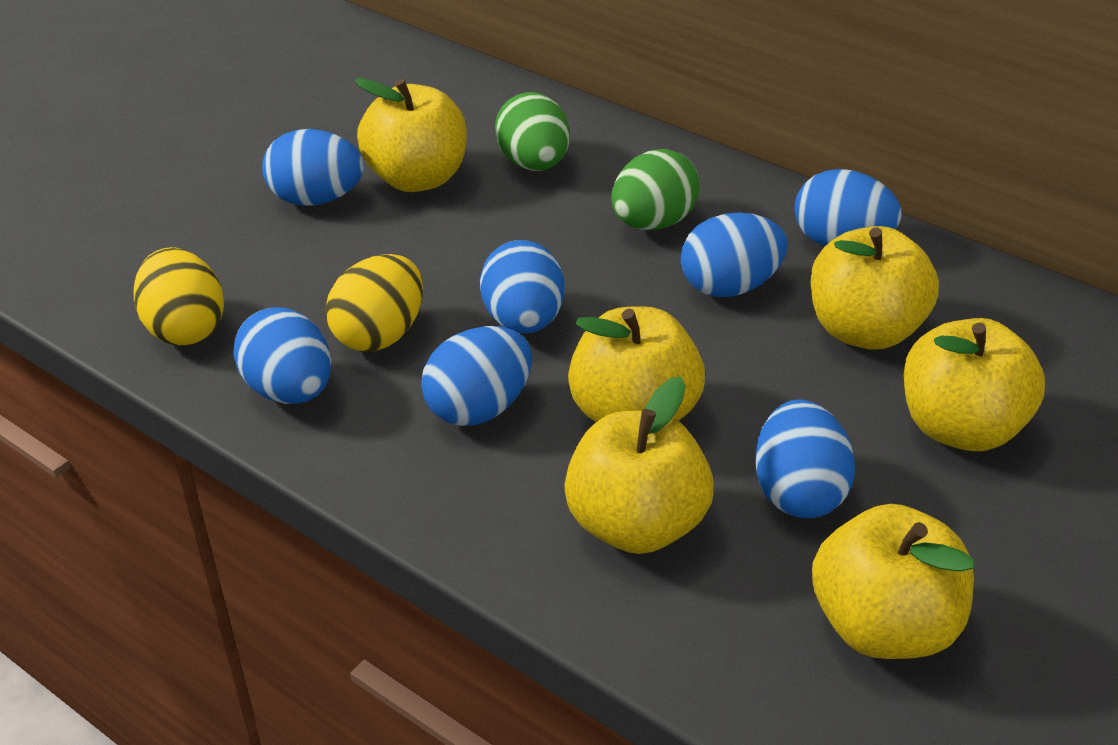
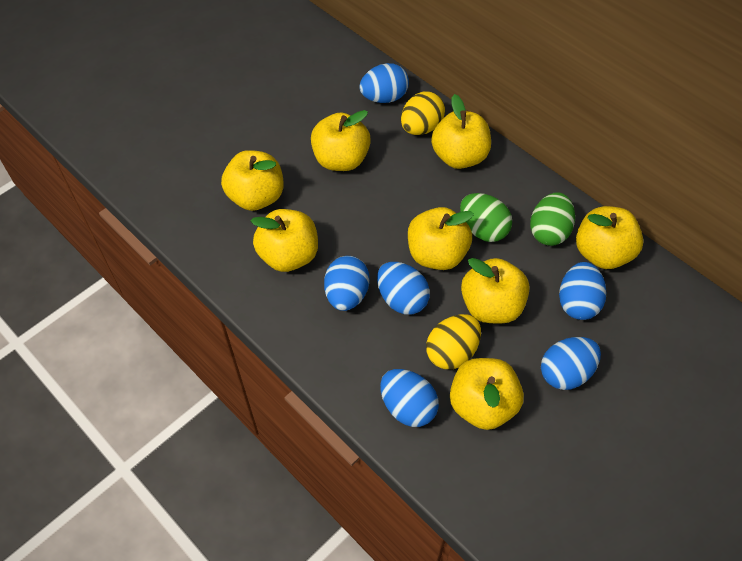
blue egg: [233,308,331,404] [262,129,364,206] [421,326,532,426] [480,240,565,334] [681,212,788,297] [755,399,855,518] [794,169,902,246] = 7 -> [324,256,370,311] [359,63,409,103] [377,262,430,315] [380,369,439,427] [541,337,601,390] [559,262,607,320] = 6
yellow apple: [355,78,467,192] [564,376,714,554] [568,306,705,422] [811,226,939,350] [812,504,974,659] [904,318,1045,451] = 6 -> [221,150,284,211] [251,209,318,272] [311,110,371,171] [408,207,474,270] [431,94,491,169] [450,358,524,430] [461,258,530,324] [576,206,644,269] = 8

